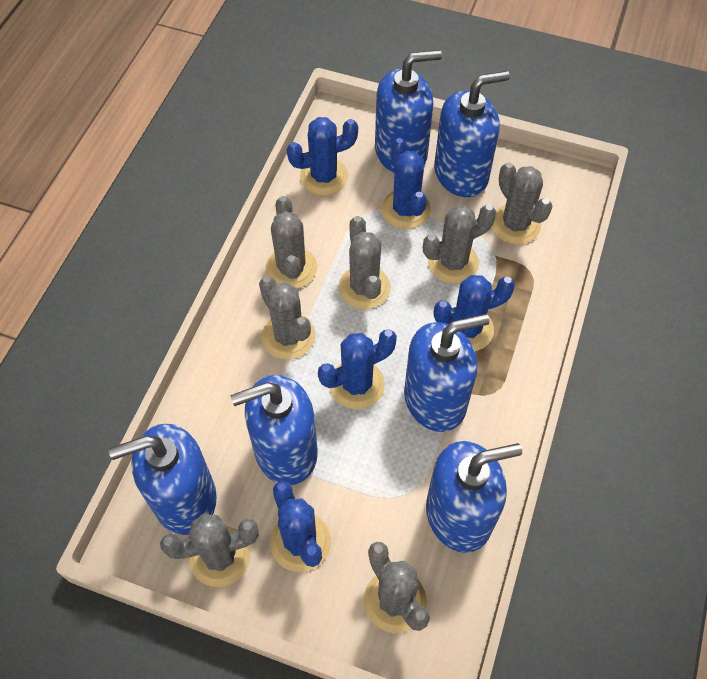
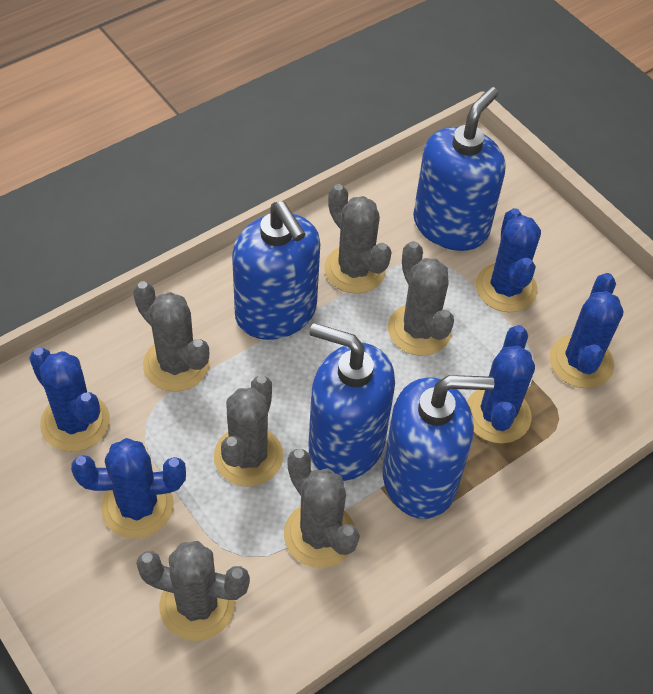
blue soap dispenser: [109,424,217,535] [231,375,318,485] [375,50,442,173] [404,314,489,432] [426,441,522,553] [434,71,510,197] = 6 -> [232,201,320,340] [309,323,395,481] [383,375,494,519] [413,87,505,251] = 4
grey cactus: [160,513,259,587] [259,276,315,360] [266,196,317,289] [338,216,391,310] [364,542,430,633] [423,204,496,284] [492,162,553,245] = 7 -> [133,281,210,392] [136,541,250,641] [214,375,283,487] [284,449,360,568] [324,184,392,294] [388,241,454,356] = 6

